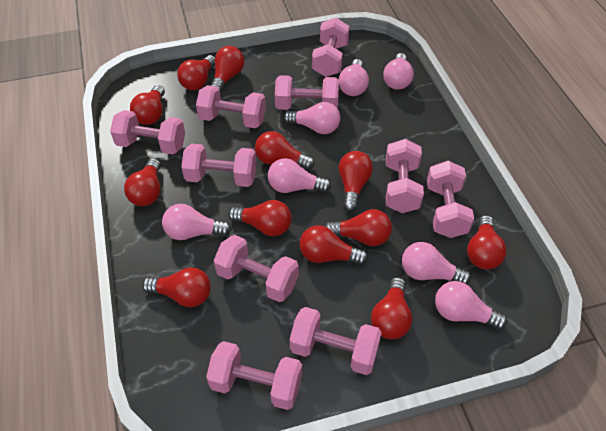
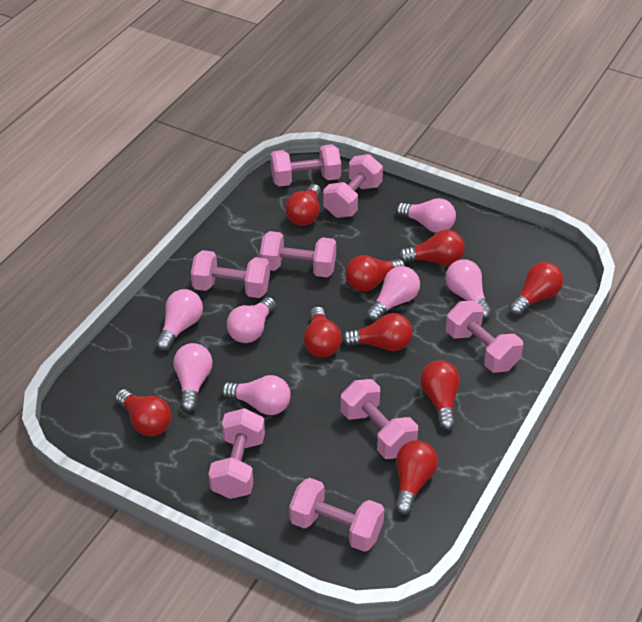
pink dumbbell: [110,110,185,155] [181,144,256,187] [196,85,266,128] [206,341,302,410] [214,235,299,302] [275,75,339,110] [289,307,382,375] [312,18,349,77] [386,139,424,213] [427,161,474,238] = 10 -> [191,250,270,298] [209,408,265,499] [260,231,336,277] [270,144,341,187] [289,478,384,552] [323,154,383,218] [341,379,418,459] [446,301,523,373] = 8
red light bulb: [124,158,161,206] [130,85,165,125] [142,267,211,307] [177,55,215,90] [211,46,244,93] [228,200,292,236] [255,131,315,170] [299,225,368,265] [325,209,392,246] [338,151,373,211] [371,277,413,339] [467,215,507,270] = 12 -> [115,389,171,436] [285,184,321,226] [304,307,342,357] [342,313,413,351] [345,255,405,292] [395,440,438,515] [398,230,465,265] [420,360,460,430] [509,262,563,316] = 9

